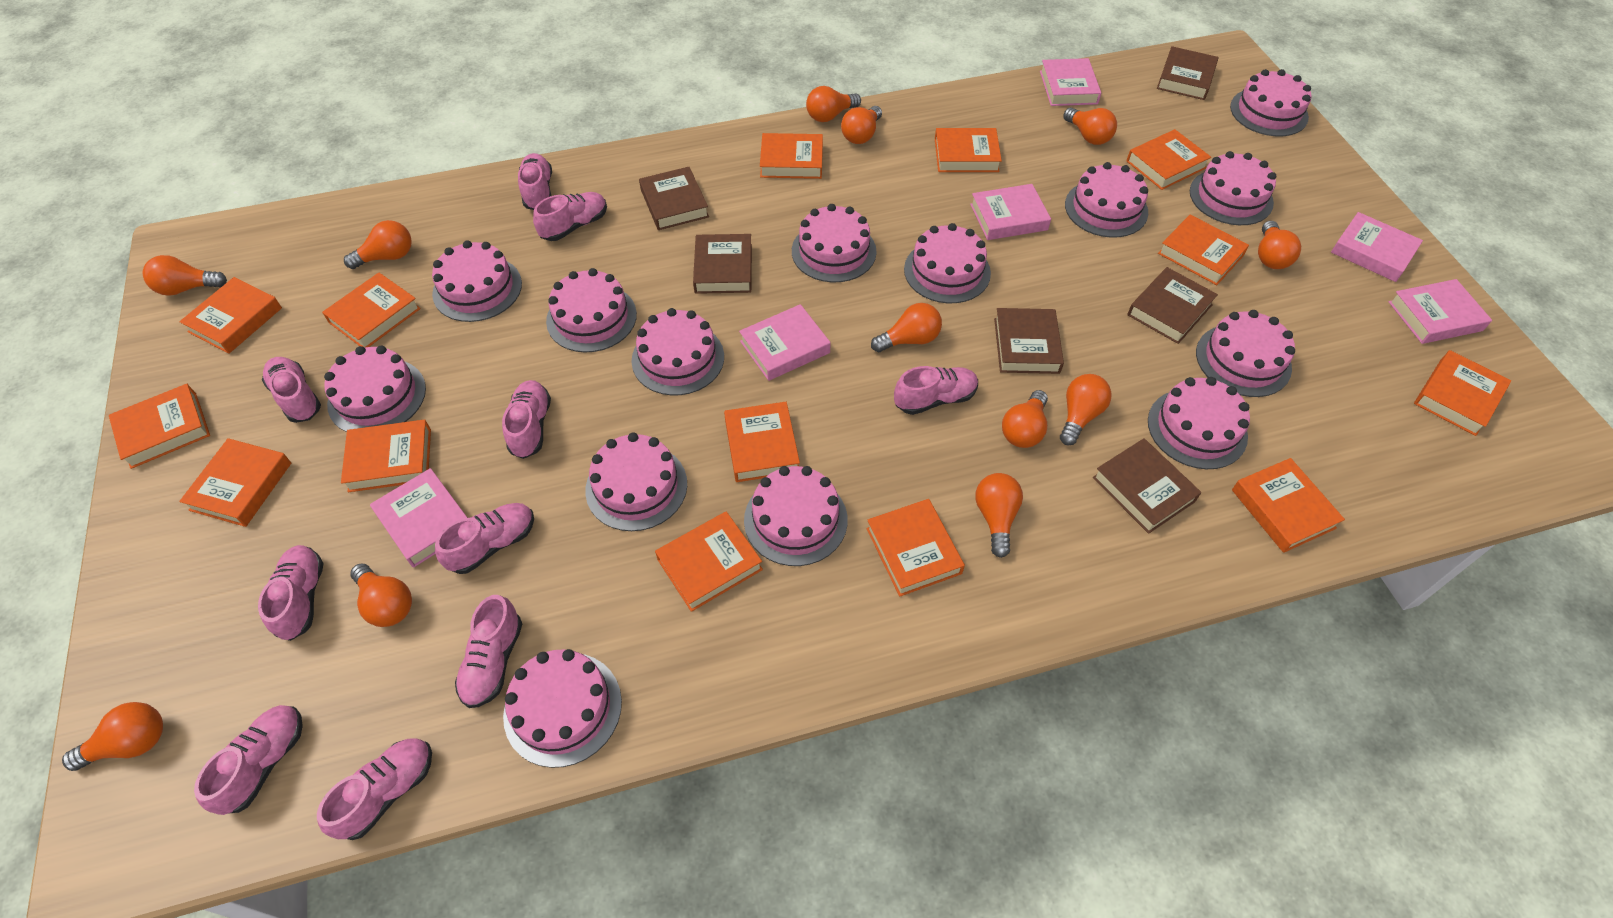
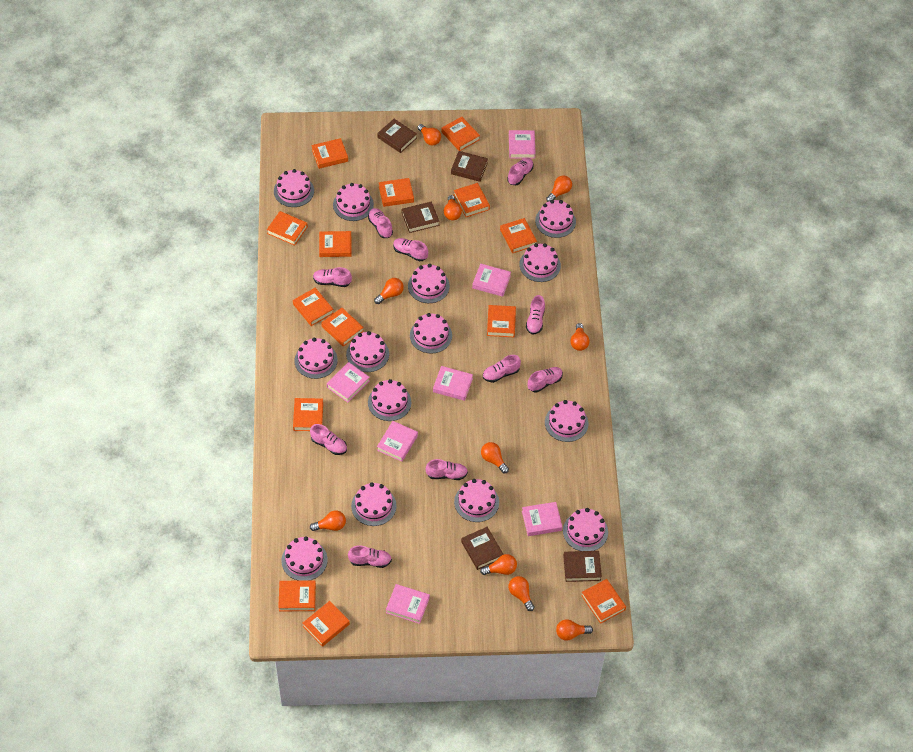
brown book: [639,167,709,230] [693,234,752,294] [994,308,1064,374] [1093,438,1202,534] [1128,267,1218,344] [1157,46,1218,100] = 6 -> [377,119,417,153] [402,202,440,233] [451,151,488,182] [461,527,504,570] [563,551,602,582] = 5
orange light bulb: [62,702,163,771] [143,255,227,296] [344,220,412,269] [350,563,412,627] [806,86,861,122] [841,106,882,144] [871,303,942,352] [975,473,1023,558] [1002,390,1048,448] [1060,374,1112,446] [1063,107,1117,145] [1258,221,1301,269] = 12 -> [310,510,346,531] [374,278,404,304] [417,124,441,146] [444,195,462,220] [480,554,517,575] [481,442,509,473] [508,576,534,611] [546,176,572,202] [556,619,593,641] [570,323,589,351] = 10
pink book: [370,468,467,567] [739,304,831,381] [970,184,1051,240] [1040,58,1101,106] [1331,212,1423,282] [1389,279,1492,344] = 6 -> [327,362,369,402] [377,421,418,462] [386,584,430,624] [433,366,473,401] [472,264,511,297] [509,130,536,159] [522,502,562,536] = 7

